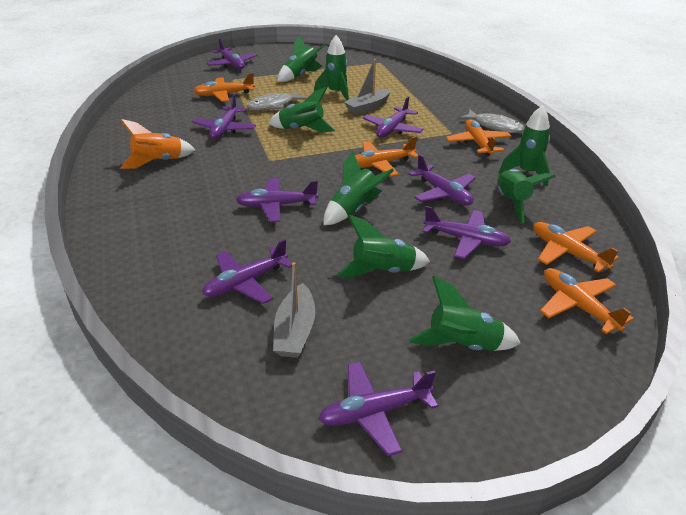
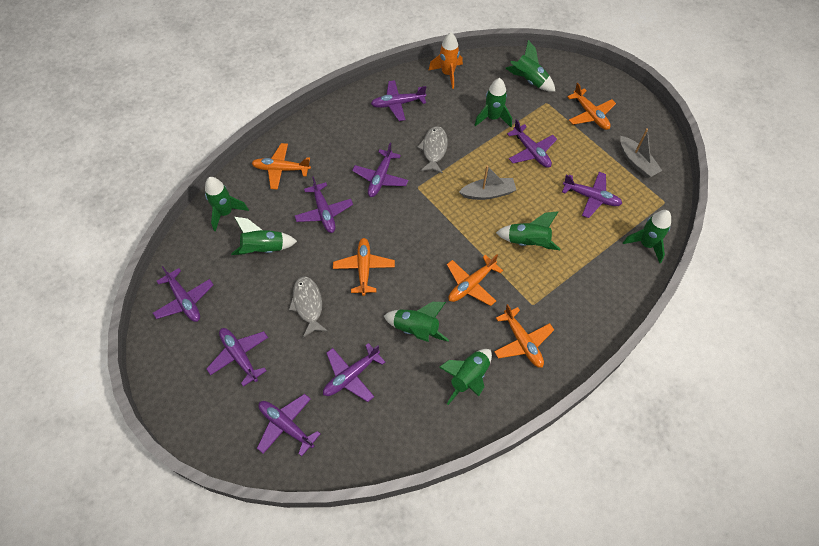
purple plane: [192,95,256,139] [202,239,292,304] [207,38,257,69] [236,178,318,222] [318,362,438,456] [363,96,424,138] [409,154,476,205] [423,206,511,259] = 8 -> [153,266,214,322] [206,328,268,387] [257,394,320,456] [295,176,353,233] [323,343,385,402] [352,143,408,197] [371,80,426,121] [507,119,557,168] [562,172,622,218] = 9

